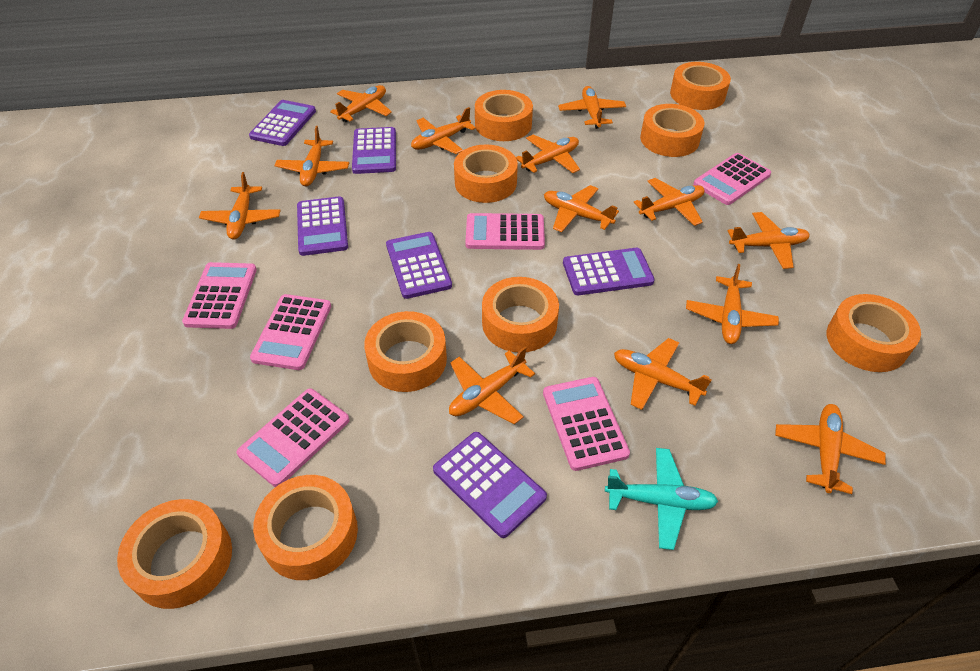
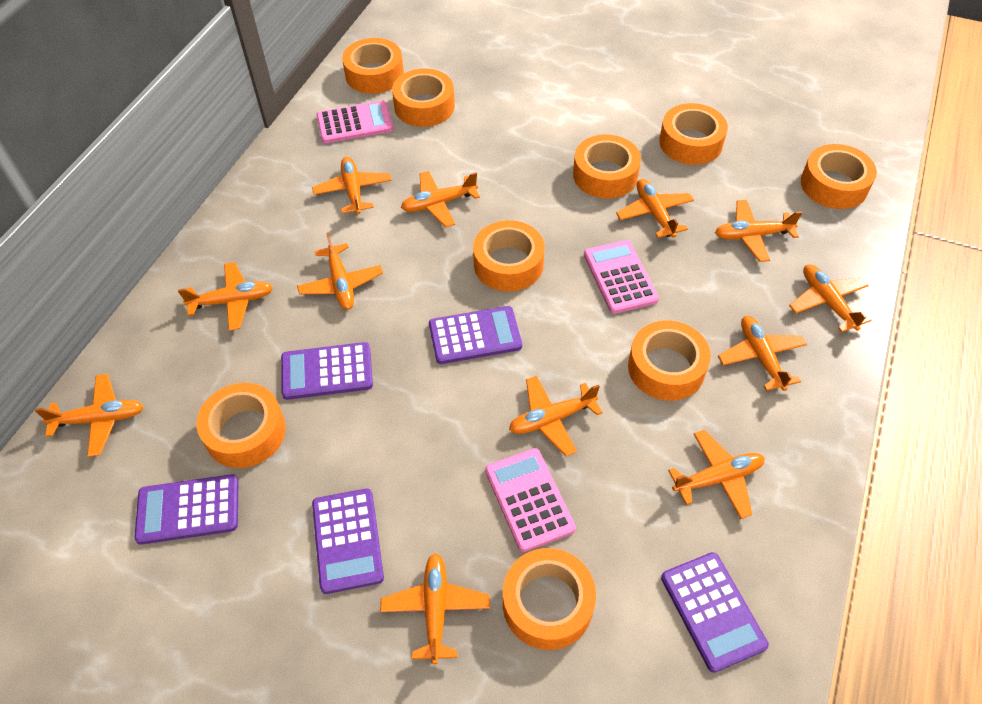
orange plane: [199,172,281,239] [274,126,349,186] [330,85,392,122] [411,107,476,154] [449,347,535,424] [516,135,580,173] [544,185,619,232] [558,86,626,129] [614,338,712,410] [633,178,704,226] [686,264,779,344] [728,212,810,269] [775,404,886,494] = 13 -> [35,374,144,457] [178,262,273,331] [297,233,383,310] [312,157,392,214] [380,553,490,664] [401,171,480,227] [509,376,603,456] [616,179,694,238] [668,430,765,519] [715,200,802,262] [718,316,807,391] [789,264,872,332] = 12
pink calculator: [182,262,257,329] [237,388,349,487] [250,294,331,370] [465,213,545,250] [543,377,630,471] [693,153,771,205] = 6 -> [316,100,393,144] [485,448,576,552] [584,240,659,314] = 3
purple calculator: [249,100,316,146] [297,196,348,256] [352,127,396,174] [386,232,452,299] [433,432,547,538] [563,248,655,295] = 6 -> [134,474,239,545] [281,342,373,400] [312,488,384,594] [429,306,522,364] [661,552,769,673] = 5
turquoise plane: [605,448,718,550] = 1 -> none = 0

